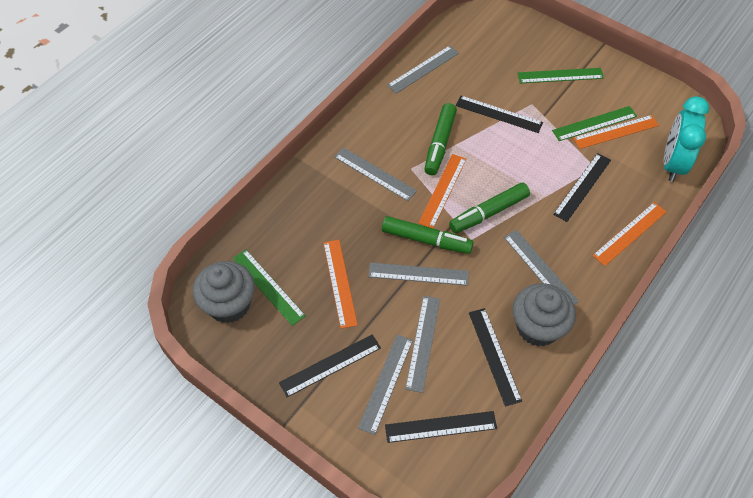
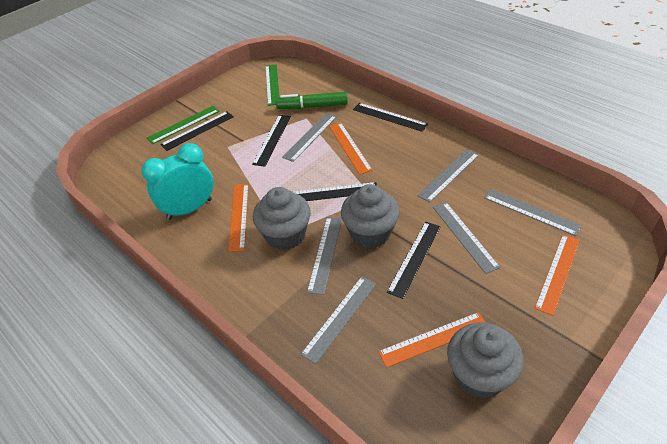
green marker: [382,216,474,254] [424,103,457,175] [449,182,530,233] = 3 -> [276,92,348,109] = 1
green ruler: [233,249,306,326] [518,68,604,83] [552,106,637,141] = 3 -> [147,106,220,144] [265,64,280,106] = 2
grey cupcake: [193,261,255,323] [512,283,576,346] = 2 -> [253,187,311,250] [341,184,400,248] [447,322,524,399] = 3

